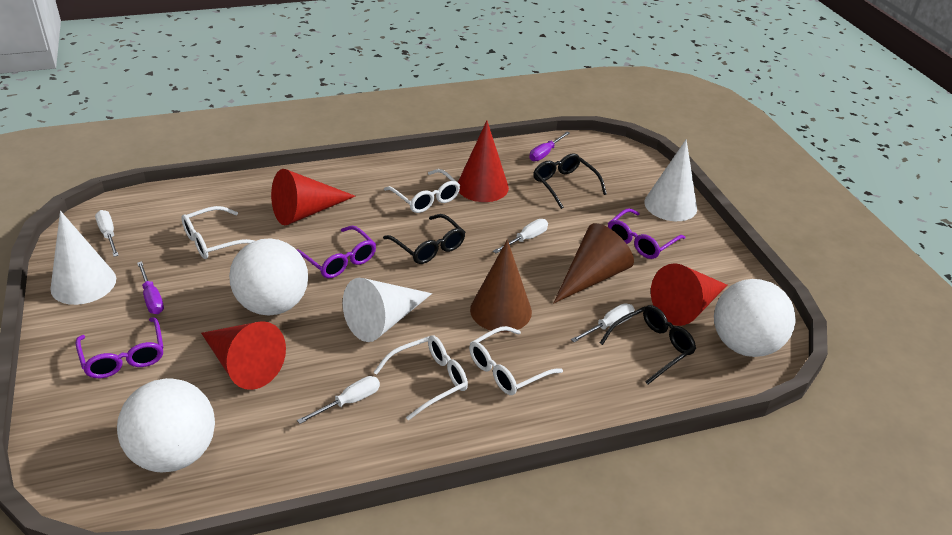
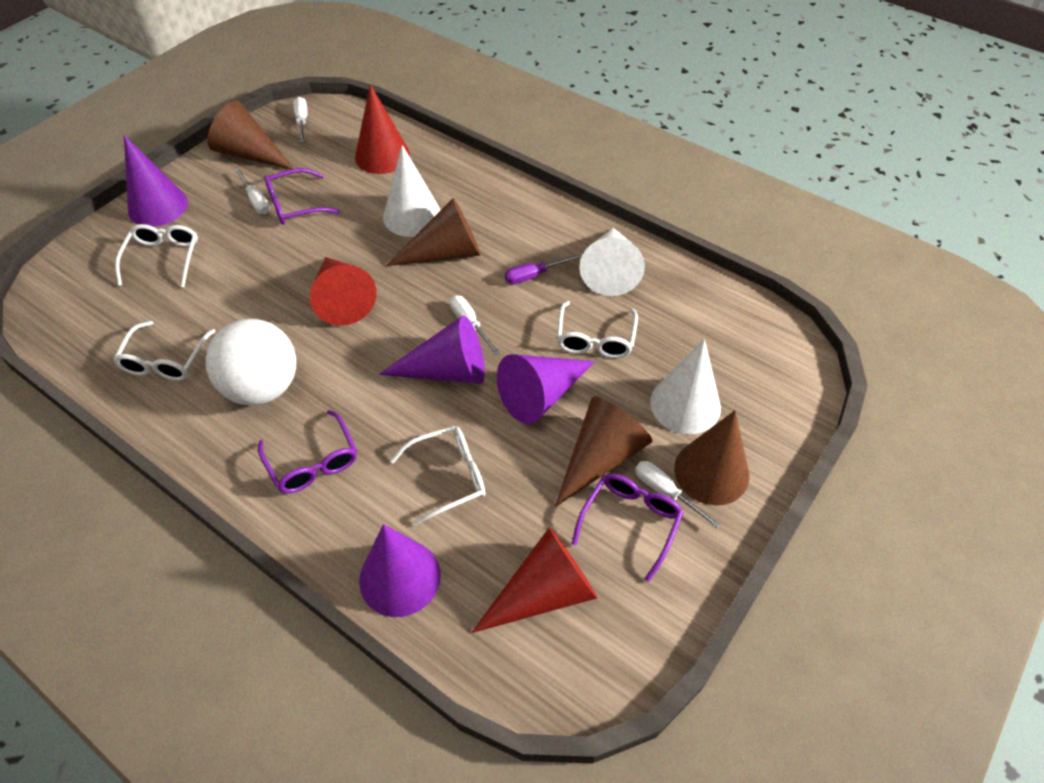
black glasses: [383,214,465,264] [533,153,607,209] [600,305,696,385] = 3 -> none = 0
brown cone: [470,240,532,332] [554,223,634,303] = 2 -> [207,101,294,170] [386,198,481,266] [555,396,653,507] [674,410,749,505] = 4
purple cone: none = 0 -> [124,135,188,227] [359,524,440,617] [379,316,485,384] [497,354,595,424] = 4
purple screwdriver: [137,261,164,314] [530,132,570,161] = 2 -> [505,254,581,284] = 1
red cone: [201,321,286,390] [271,169,356,225] [458,121,509,202] [651,263,727,326] = 4 -> [310,257,377,326] [355,84,410,174] [471,527,597,633] = 3
white ball: [117,378,215,473] [229,238,308,315] [714,279,796,357] = 3 -> [205,319,296,405] = 1

